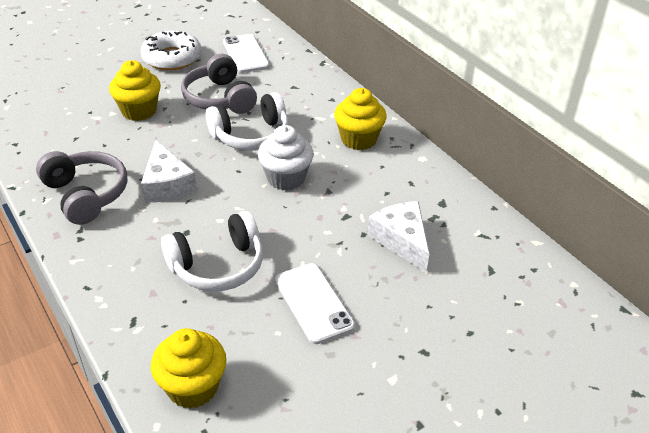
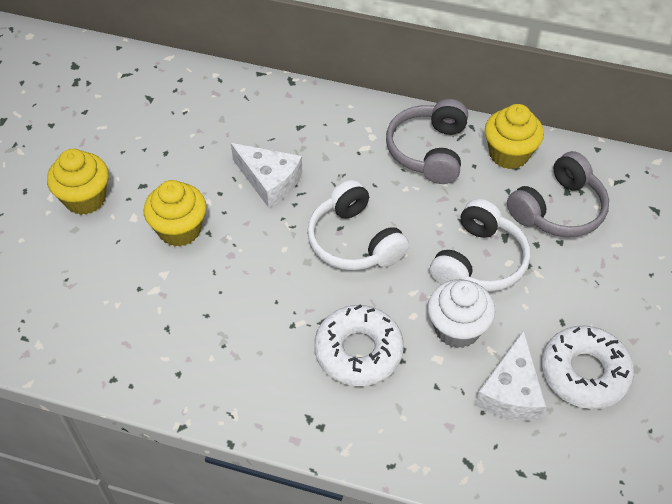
white donut: [140,31,202,70] = 1 -> [314,304,404,386] [541,325,634,409] = 2
white phone: [223,34,270,73] [275,263,355,344] = 2 -> none = 0

